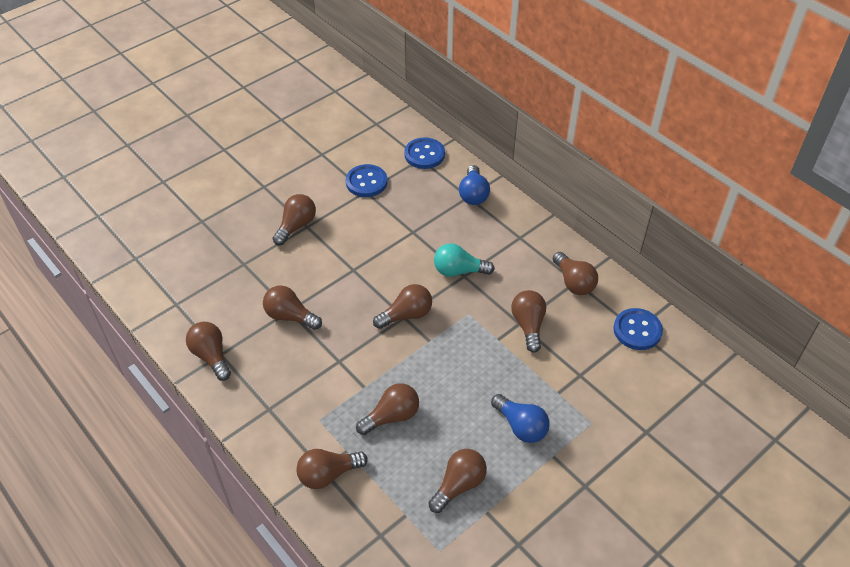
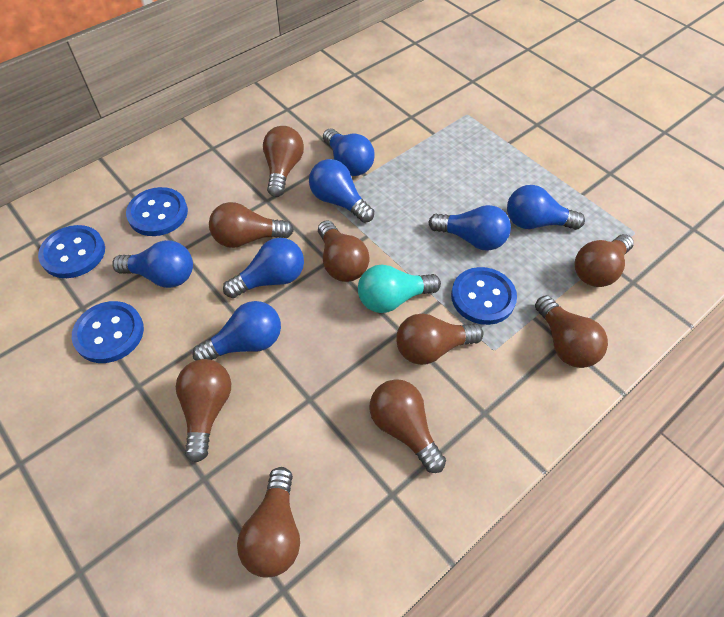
blue button: [346,164,387,197] [404,137,445,169] [613,308,663,350] = 3 -> [38,225,105,278] [72,301,144,363] [126,187,188,236] [451,267,517,325] = 4
blue light bulb: [459,165,490,205] [491,394,550,443] = 2 -> [112,240,193,288] [192,301,281,361] [223,238,304,298] [309,159,374,223] [323,128,375,176] [428,205,511,251] [507,185,585,230] = 7

